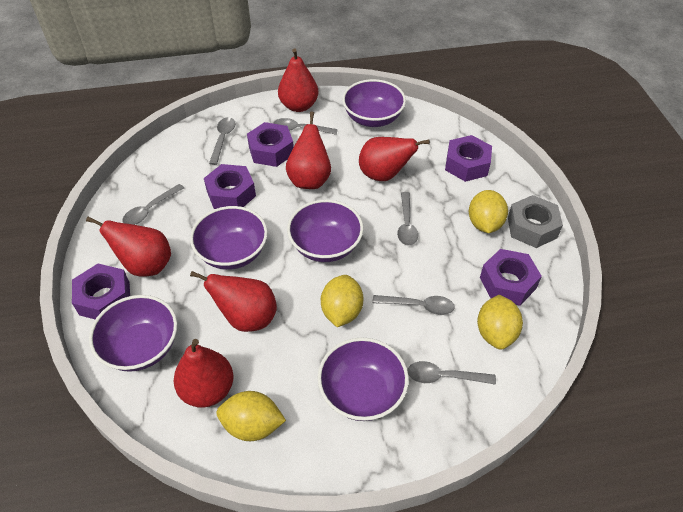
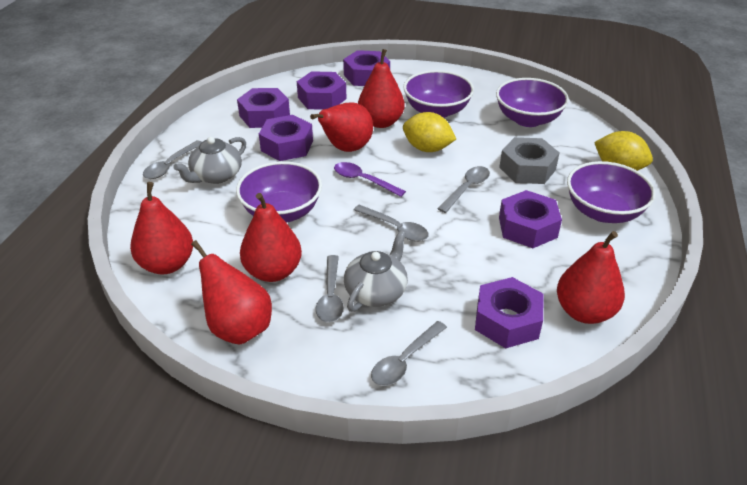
grey spoon: [122,184,184,225] [209,117,236,165] [273,118,338,135] [372,295,455,315] [397,192,418,246] [407,361,496,385] = 6 -> [143,140,202,179] [316,255,343,323] [354,205,429,241] [371,321,447,386] [438,166,490,213] = 5
grey teapot: none = 0 -> [173,137,246,184] [344,230,408,312] = 2
purple bowl: [89,295,177,372] [190,206,268,270] [287,200,364,262] [317,338,409,421] [342,79,406,127] = 5 -> [236,161,322,223] [403,70,474,118] [496,78,569,127] [567,161,655,223] = 4
purple nut: [72,264,130,319] [204,164,256,209] [247,122,294,167] [445,135,492,182] [480,249,542,306] = 5 -> [237,88,290,128] [259,115,313,161] [297,71,347,110] [343,50,390,86] [475,277,544,348] [499,190,562,248] = 6
purple spoon: none = 0 -> [334,162,406,197] = 1
yellow lemon: [217,391,286,441] [321,275,364,327] [469,190,508,233] [477,295,523,350] = 4 -> [403,112,456,152] [594,131,653,171] = 2

